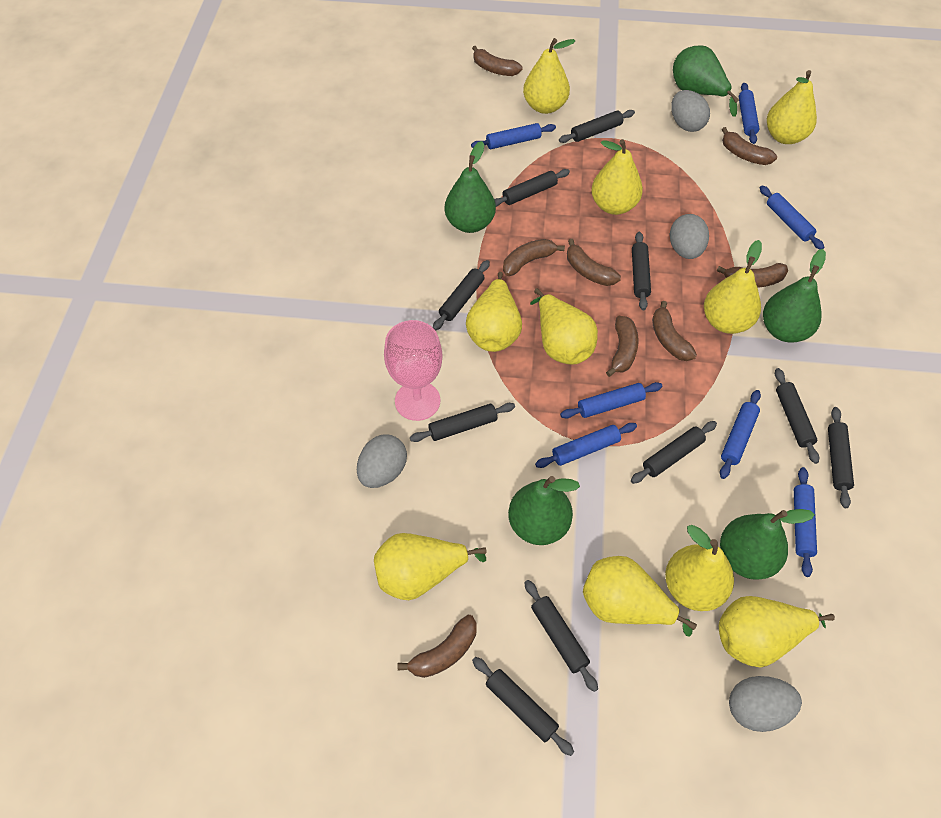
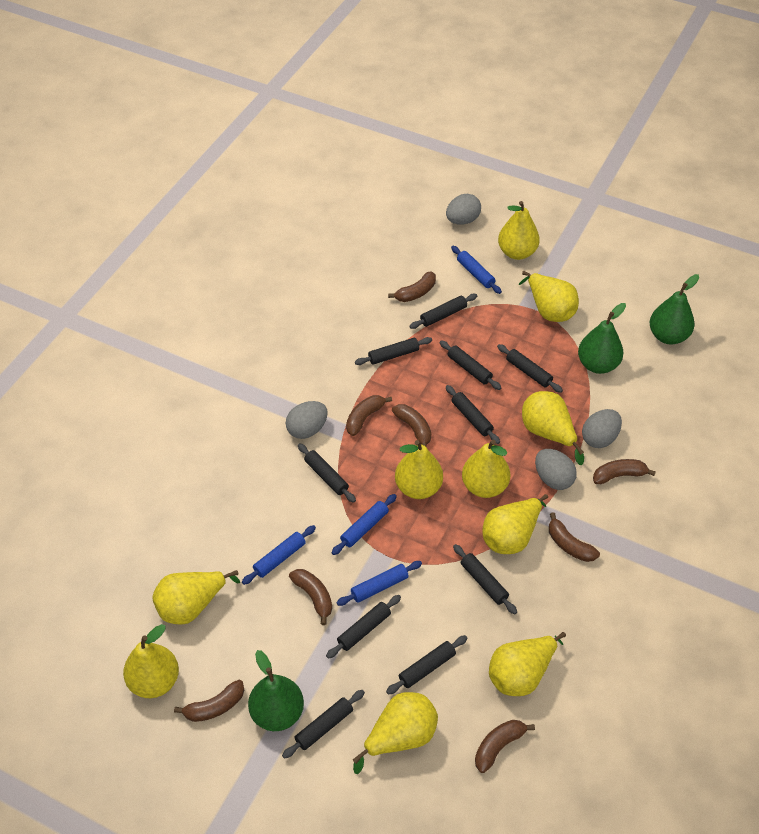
blue rolling pin: [471,123,556,149] [535,423,637,468] [560,382,663,419] [720,390,761,479] [739,83,759,144] [760,185,824,249] [794,467,817,577] = 7 -> [242,525,316,585] [331,494,397,555] [336,561,422,606] [451,246,502,294] = 4
green pear: [445,141,496,233] [508,476,580,545] [673,45,739,117] [720,509,815,580] [763,249,826,343] = 5 -> [248,650,304,731] [578,303,626,374] [650,274,699,344] = 3
pink goblet: [384,320,443,421] = 1 -> none = 0

